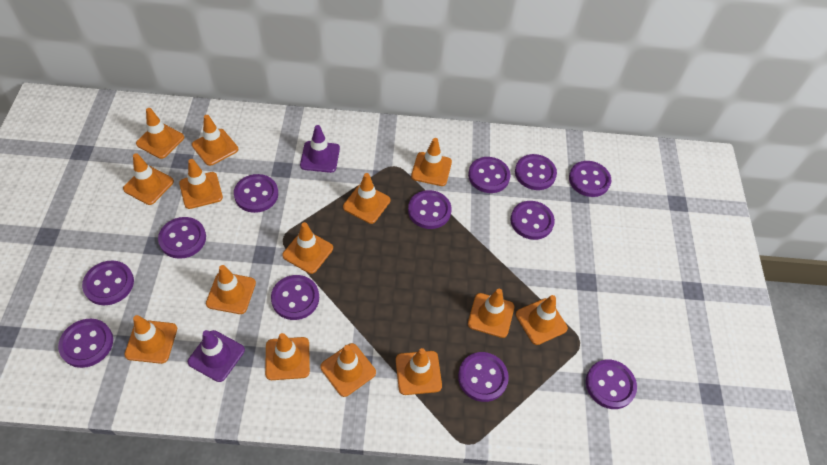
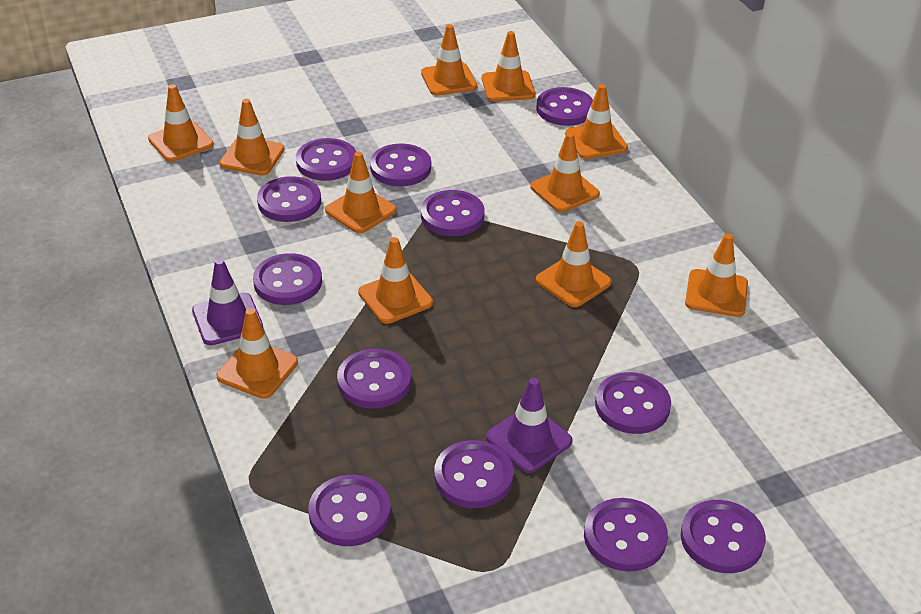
orange traffic cone: [123,153,174,205] [124,315,177,364] [136,108,184,159] [179,159,223,209] [192,115,238,166] [206,265,256,314] [265,333,310,380] [282,222,333,274] [320,343,376,397] [343,173,390,224] [396,348,442,395] [411,138,452,186] [468,289,514,338] [516,295,568,345] = 14 -> [148,84,214,162] [217,308,298,399] [220,99,284,176] [325,152,397,233] [358,237,433,324] [421,24,477,96] [482,31,535,102] [530,132,600,212] [536,222,612,307] [565,84,628,159] [685,234,748,317] = 11

